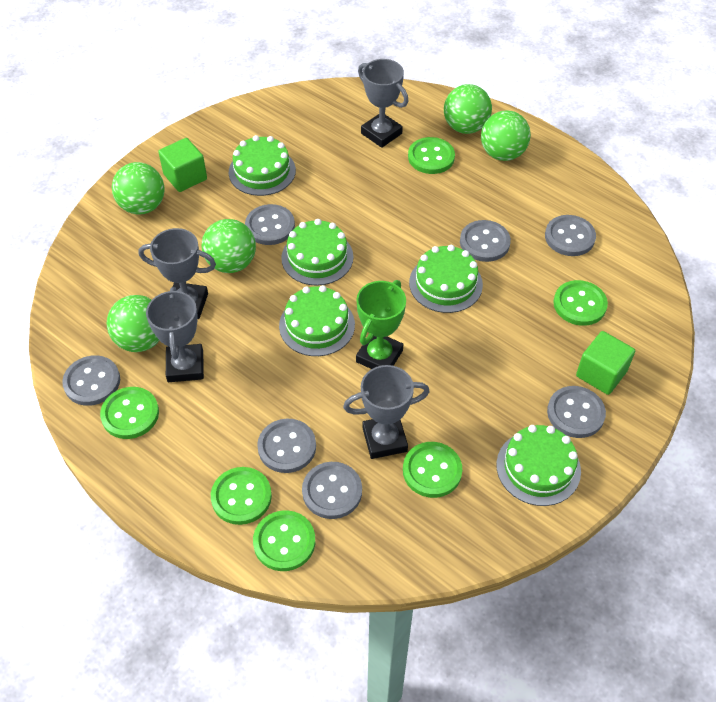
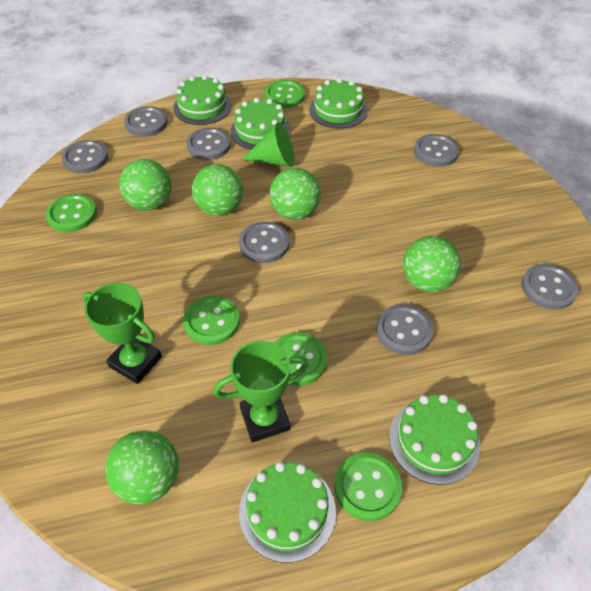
green button: [100,387,159,439] [211,467,272,525] [253,510,315,571] [403,442,463,498] [408,137,455,174] [553,280,608,326] = 6 -> [46,194,97,232] [183,296,240,345] [265,80,305,108] [275,332,327,386] [335,453,402,521] = 5
green cone: none = 0 -> [242,122,295,167] = 1
green cube: [158,138,207,192] [576,331,635,395] = 2 -> none = 0
green trophy: [356,280,406,369] = 1 -> [82,283,162,384] [213,341,308,443] = 2
grey trophy: [138,228,216,319] [146,287,204,382] [343,365,430,459] [358,59,408,148] = 4 -> none = 0

